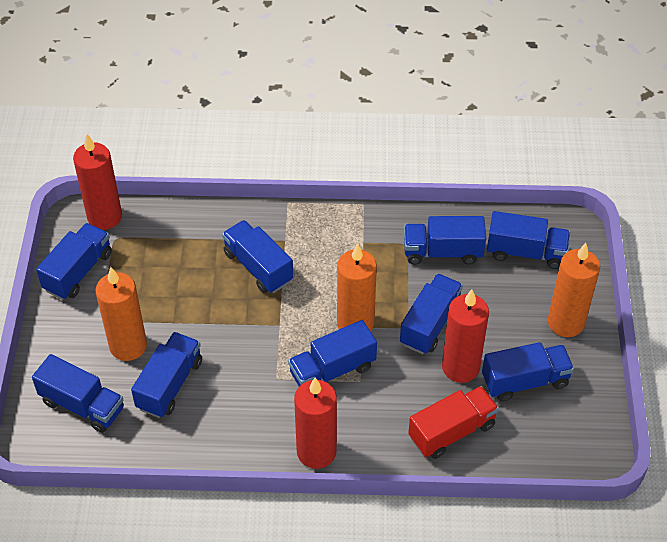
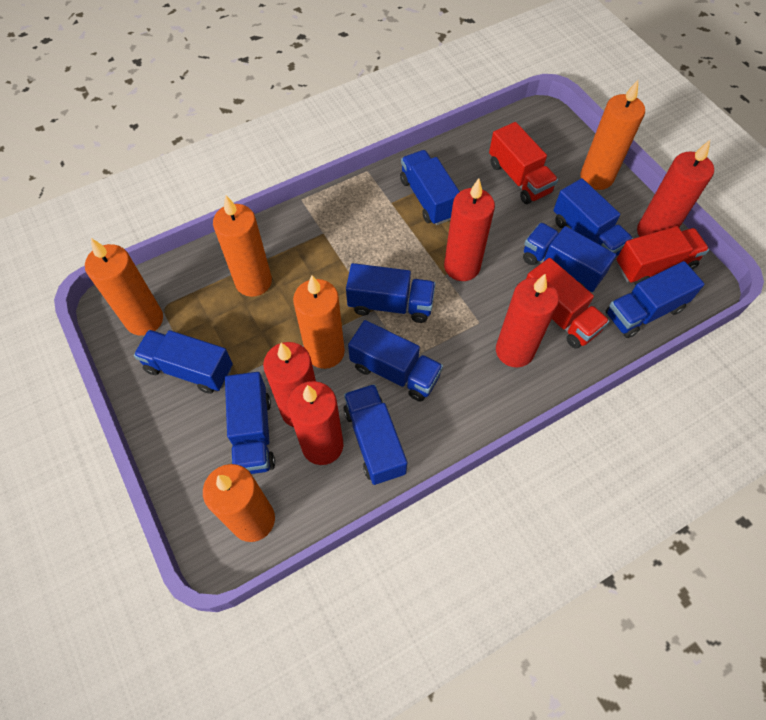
orange candle: [95,267,147,361] [337,243,377,331] [548,243,600,337] = 3 -> [85,238,163,336] [203,464,275,542] [213,195,272,297] [293,276,345,369] [580,80,645,190] = 5
red candle: [73,134,122,230] [294,378,337,469] [442,289,489,383] = 3 -> [263,342,316,427] [287,381,343,465] [444,178,495,281] [496,274,559,367] [637,140,714,237] = 5
red truck: [408,386,499,459] = 1 -> [489,122,558,204] [526,258,609,349] [616,226,709,286] = 3

